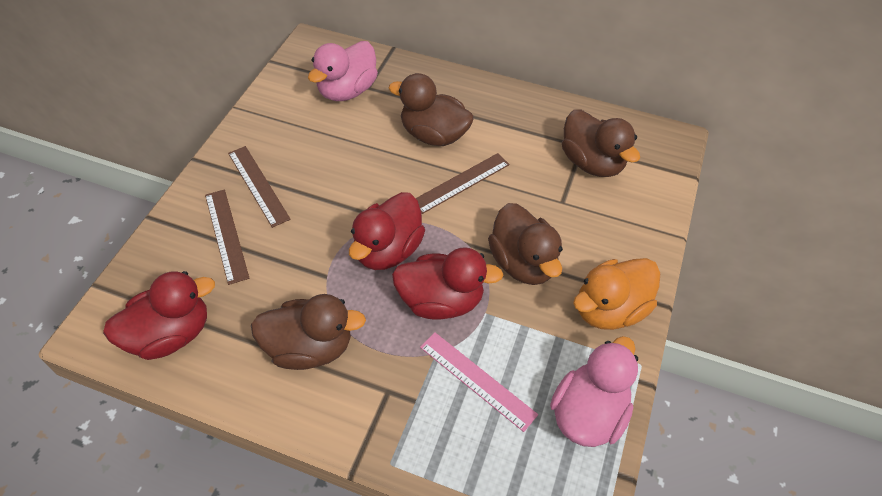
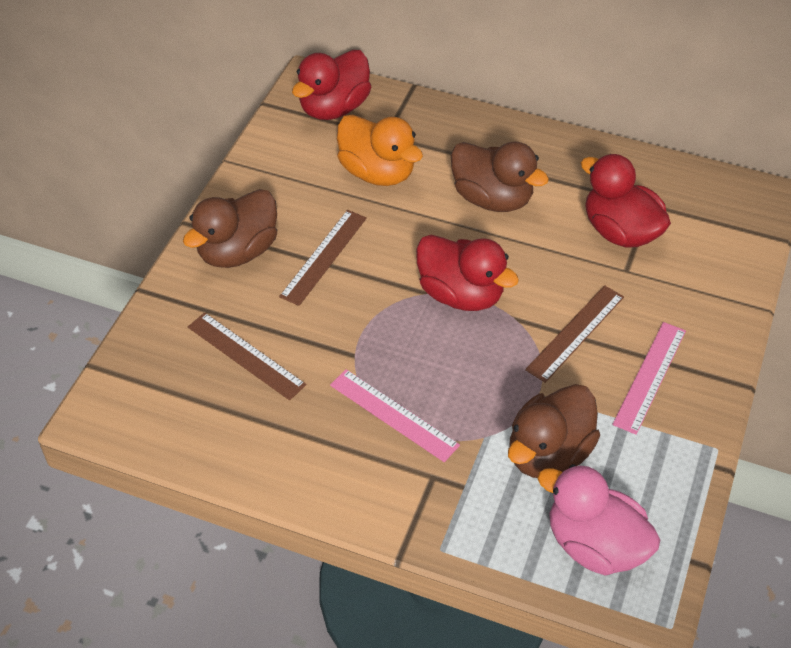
brown duck: [251,294,366,370] [388,73,474,146] [488,203,563,285] [562,109,640,177] = 4 -> [183,189,277,268] [451,141,549,212] [508,384,600,478] = 3
pink duck: [308,41,378,101] [550,336,638,447] = 2 -> [537,464,660,575] = 1
pink ruler: [420,332,538,432] = 1 -> [330,369,460,462] [612,322,686,435] = 2

